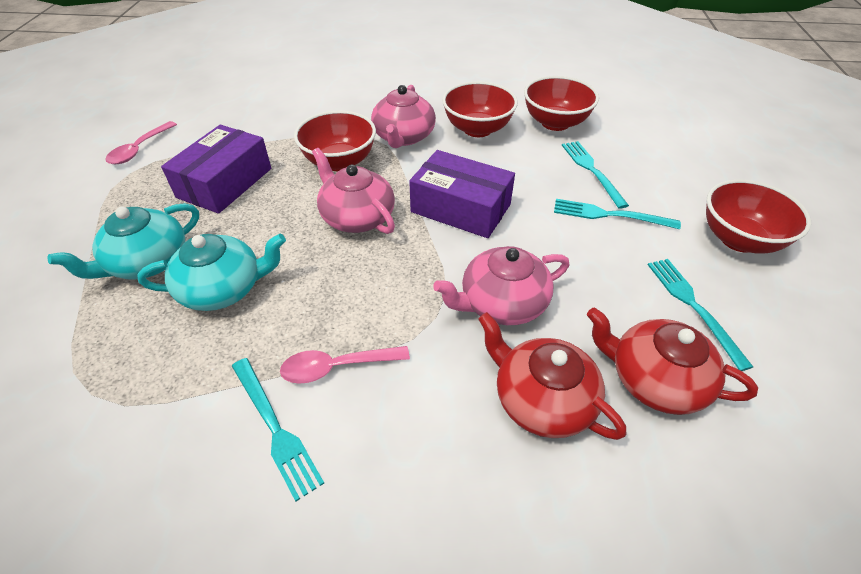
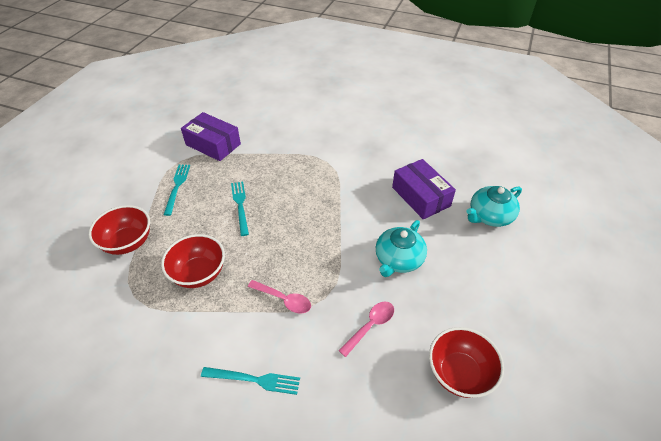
pink teapot: [312,148,395,234] [371,85,436,148] [433,246,569,325] = 3 -> none = 0
red bowl: [294,110,376,171] [442,81,518,137] [524,76,599,131] [706,179,811,253] = 4 -> [89,205,150,255] [161,234,225,288] [429,327,504,398] = 3
red teapot: [478,312,626,440] [587,307,758,415] = 2 -> none = 0
turquoise fork: [232,358,324,501] [554,199,681,229] [562,141,629,209] [648,259,753,371] = 4 -> [164,165,190,216] [201,367,300,395] [231,181,249,236] = 3

